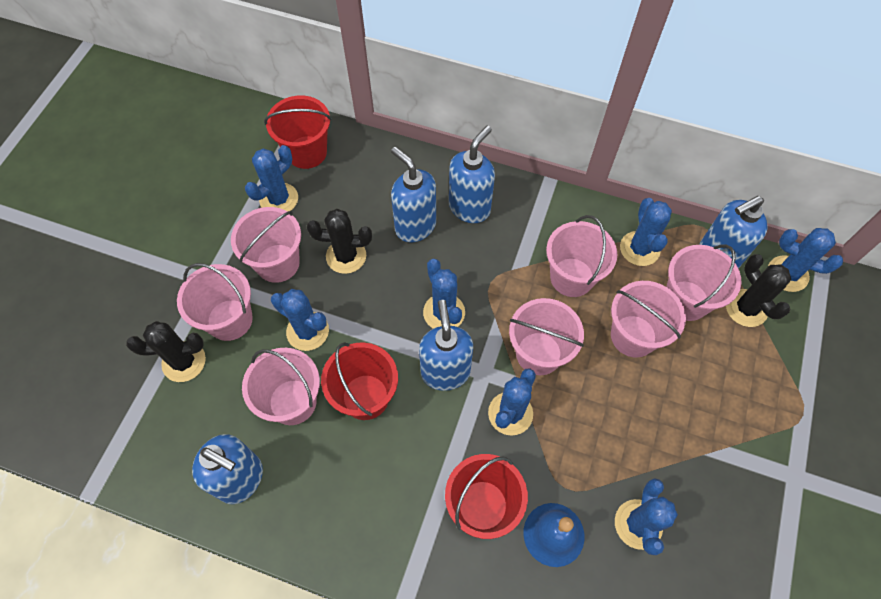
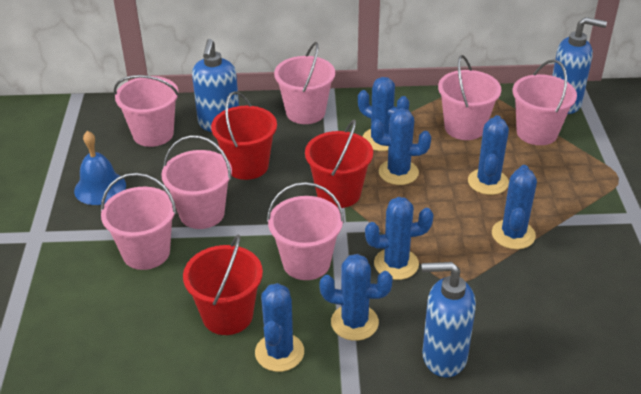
black cactus: [126,321,206,382] [307,209,372,274] [726,254,791,327] = 3 -> none = 0
blue soap dispenser: [192,434,263,504] [391,147,436,243] [419,300,473,391] [449,126,495,223] [699,196,768,269] = 5 -> [192,39,239,132] [422,262,476,378] [552,17,607,114] = 3

